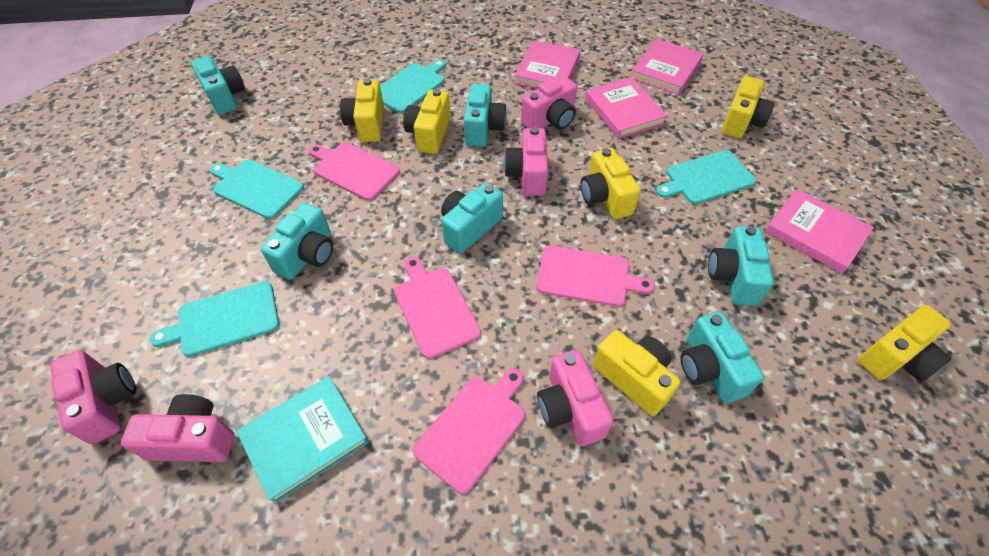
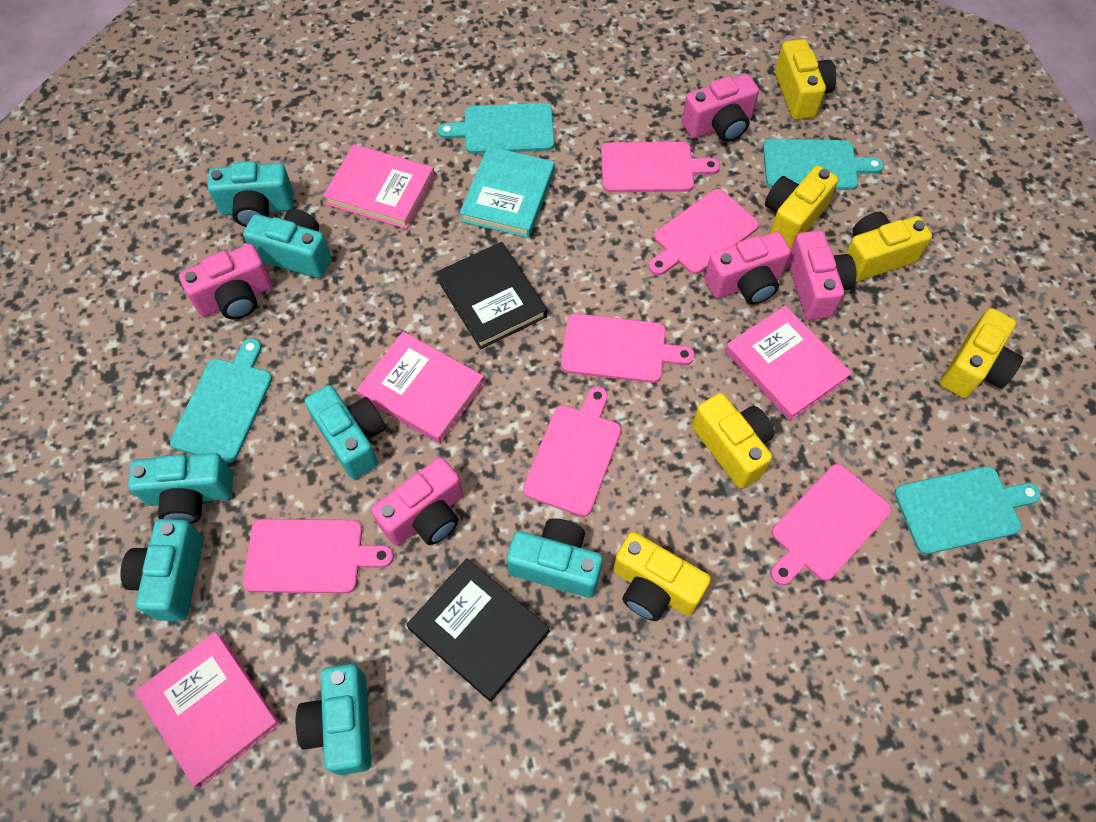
black book: none = 0 -> [406,558,550,702] [436,242,547,349] = 2
pink cutting board: [308,142,400,201] [394,257,481,359] [412,368,525,494] [536,245,654,307] = 4 -> [243,519,394,593] [523,387,621,517] [561,314,695,383] [601,142,720,192] [649,189,759,275] [770,464,891,585] = 6
turquoise camera: [191,56,245,115] [261,203,333,280] [441,183,503,254] [464,83,507,147] [680,312,764,403] [708,226,774,306] = 6 -> [120,519,204,621] [128,453,233,524] [208,161,294,227] [243,209,331,278] [296,664,371,775] [305,385,386,479] [507,518,603,598] = 7

